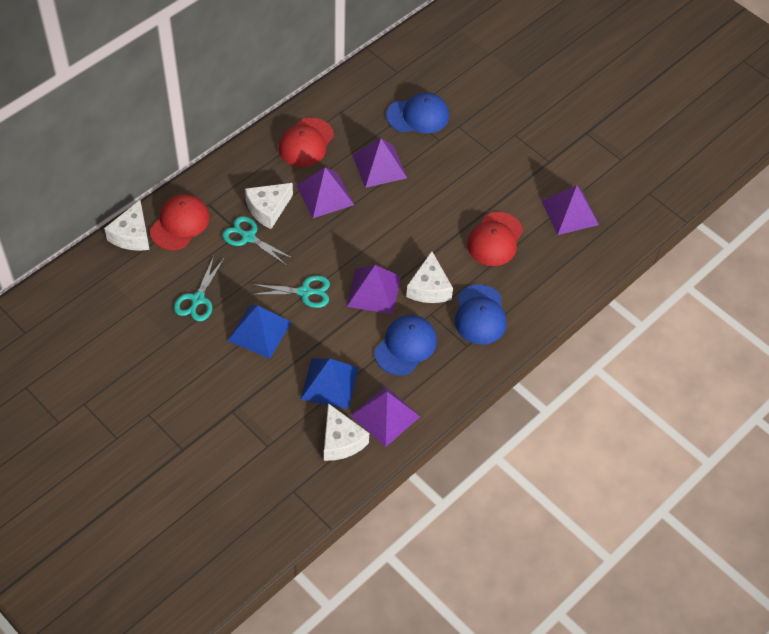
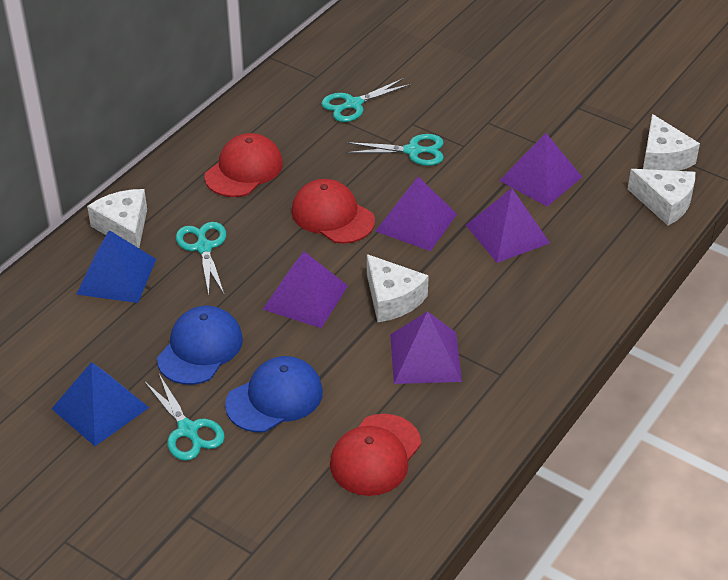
blue cap: [375,315,437,375] [386,92,449,133] [455,284,507,345] = 3 -> [157,306,243,385] [225,356,323,432] = 2
turquoise scissors: [174,256,224,321] [222,216,294,266] [251,275,330,308] = 3 -> [144,374,225,461] [176,222,226,295] [321,78,411,122] [346,134,444,166] = 4

